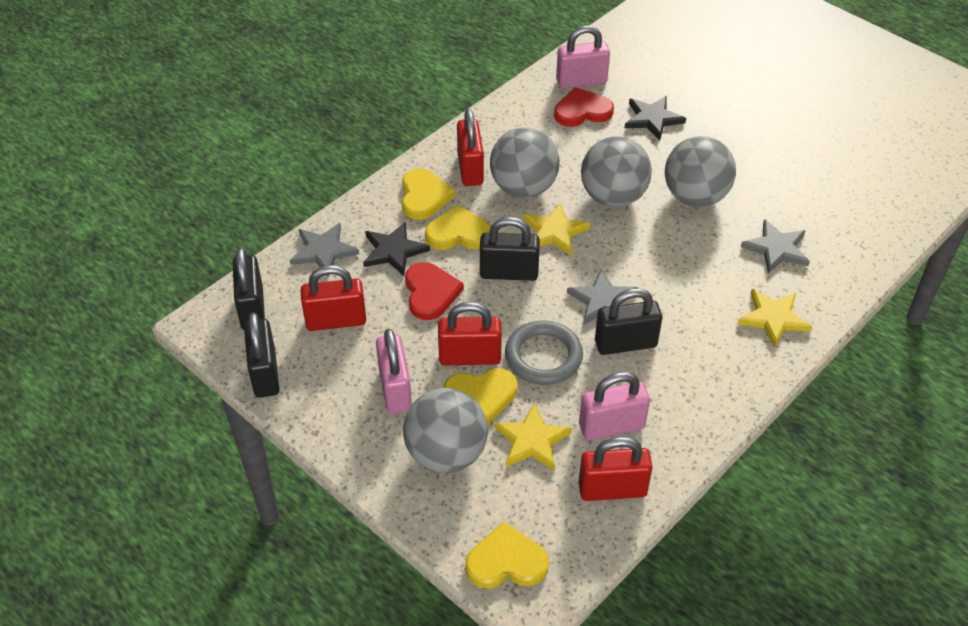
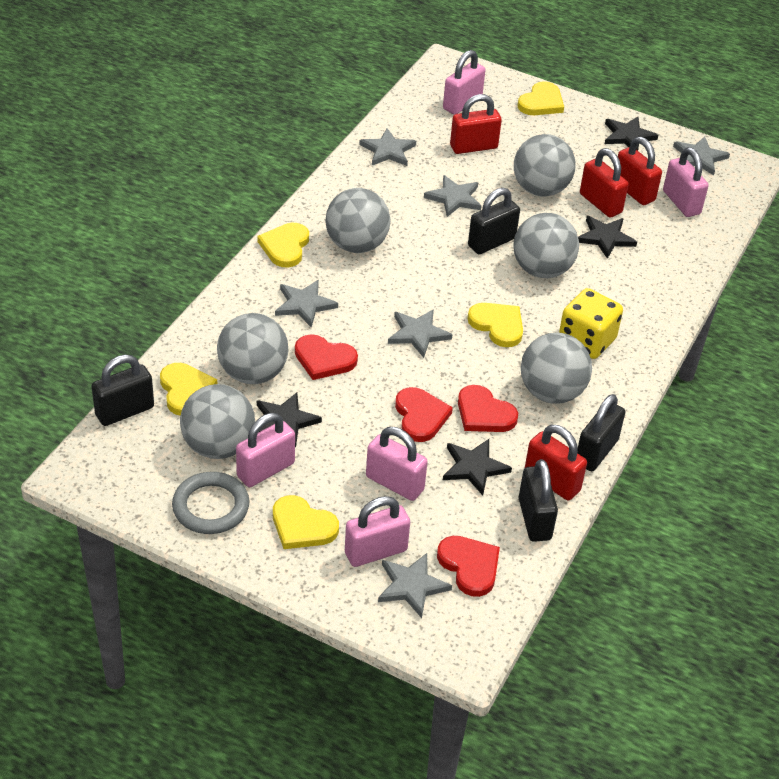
black star: [363,222,430,276] [625,96,686,140] = 2 -> [257,392,322,447] [443,439,512,495] [578,216,637,259] [605,117,659,151] = 4
grey ball: [403,388,488,473] [490,128,560,198] [581,136,652,207] [665,136,736,207] = 4 -> [180,384,255,459] [217,313,288,384] [325,188,391,253] [513,213,579,278] [514,134,576,197] [521,333,592,404] = 6
grey star: [290,223,359,277] [567,269,638,325] [741,219,810,274] = 3 -> [275,280,338,327] [359,128,416,166] [378,553,452,618] [388,309,453,358] [424,175,482,217] [673,137,730,175] = 6
pink padlock: [376,328,412,414] [556,26,610,89] [579,372,650,441] = 3 -> [236,413,295,487] [345,496,410,567] [366,427,428,501] [443,50,485,115] [663,147,709,217] = 5
red heart: [405,262,464,320] [554,87,614,127] = 2 -> [295,334,358,380] [395,387,453,442] [437,536,500,597] [458,385,518,432] = 4
yellow dice: none = 0 -> [559,288,623,359] = 1
yellow heart: [402,168,455,220] [425,205,491,250] [443,368,517,425] [465,522,549,589] = 4 -> [160,363,217,416] [257,223,309,268] [273,495,339,549] [467,303,523,347] [518,81,564,115] = 5
yellow star: [494,403,572,470] [523,202,590,255] [737,289,812,348] = 3 -> none = 0

